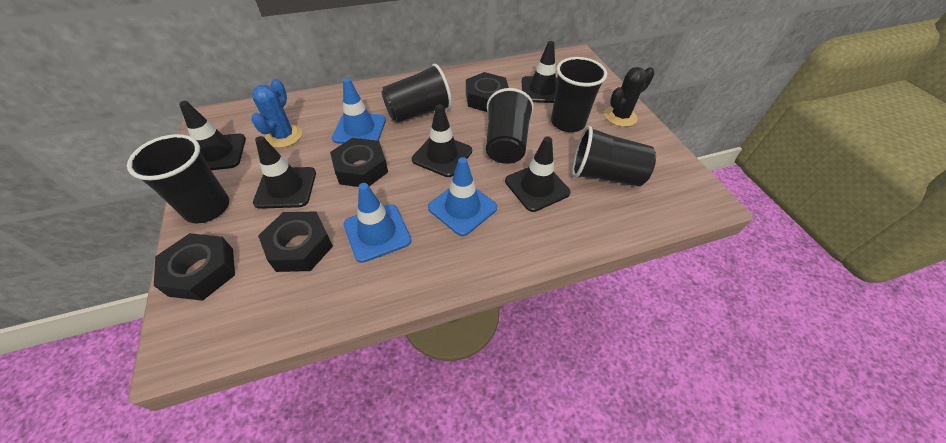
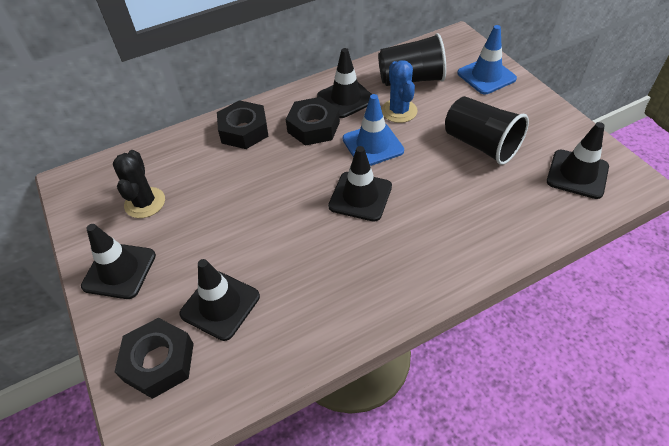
black cup: [127,134,229,223] [381,64,452,122] [486,88,534,164] [551,57,607,132] [572,126,656,186] = 5 -> [378,33,446,86] [445,96,529,165] = 2
black nut: [154,233,235,301] [258,212,333,272] [330,138,388,187] [466,72,509,112] = 4 -> [114,318,194,399] [217,100,268,149] [286,97,340,146] = 3
blue traffic cone: [332,78,386,144] [344,183,411,263] [428,157,497,236] = 3 -> [343,94,404,166] [457,25,517,94] = 2

